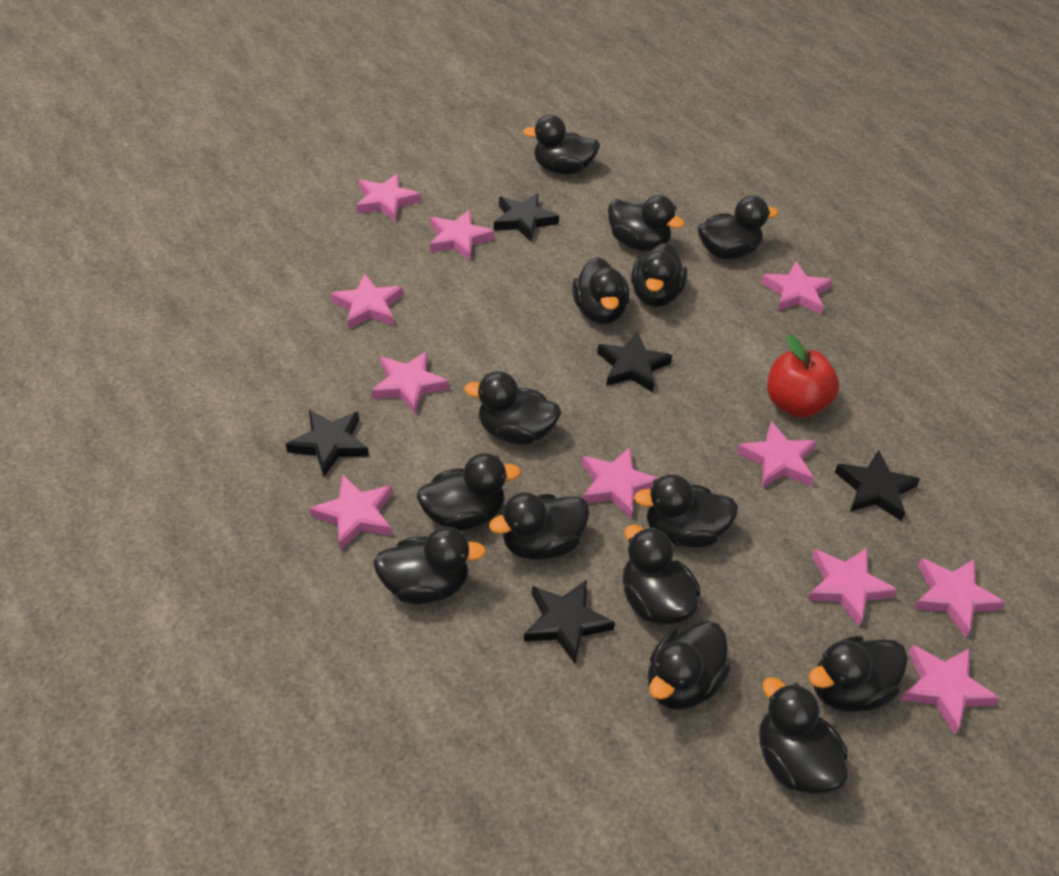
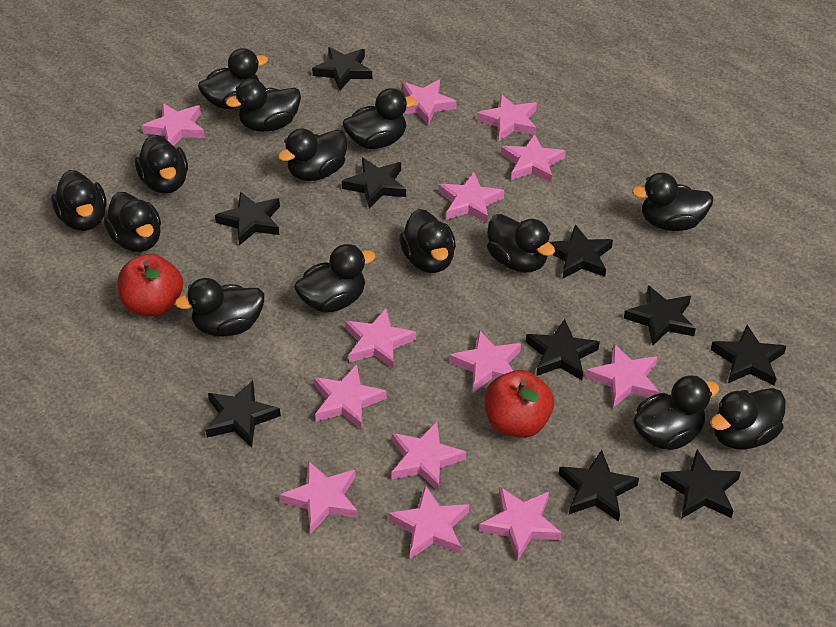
black star: [286,410,369,477] [494,193,559,242] [524,580,615,665] [597,332,672,392] [835,450,920,521] = 5 -> [206,380,281,447] [215,192,280,245] [312,47,372,90] [342,158,406,209] [526,319,600,380] [549,224,613,279] [559,450,639,522] [624,286,696,345] [660,450,741,519] [711,325,786,386] = 10
pink star: [309,475,393,550] [330,273,403,329] [356,174,421,222] [371,351,449,414] [430,210,495,261] [582,447,659,519] [737,421,817,488] [761,261,833,315] [807,548,897,626] [900,645,1000,734] [913,558,1006,637] = 11 -> [142,103,205,146] [280,461,358,533] [314,364,387,430] [345,308,416,369] [389,485,469,559] [391,421,466,491] [403,80,456,126] [439,172,504,223] [449,330,521,392] [477,94,537,141] [479,486,562,561] [501,134,566,183] [586,344,659,408] = 13
red apple: [767,334,839,418] = 1 -> [118,254,183,317] [484,370,554,438] = 2

